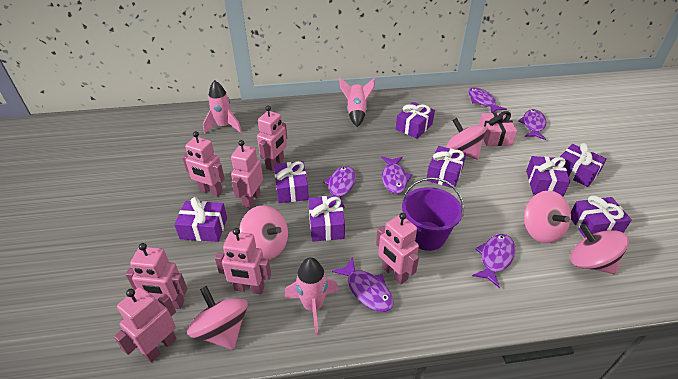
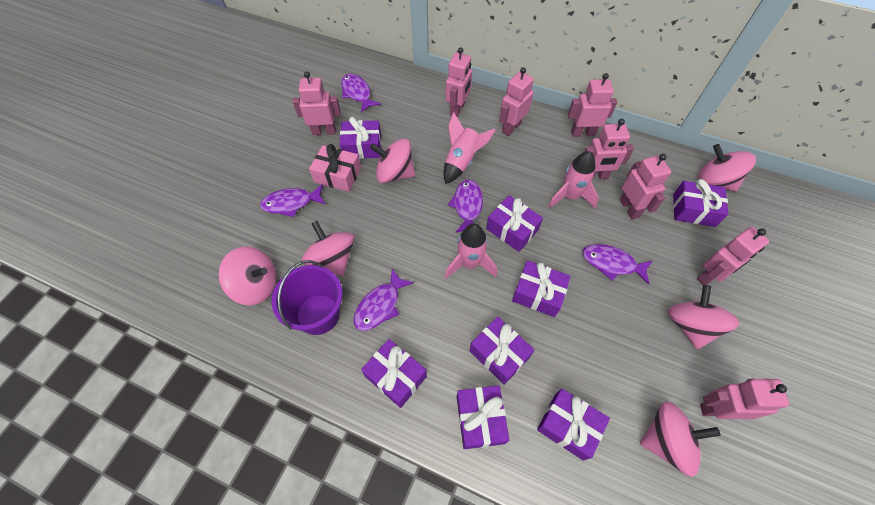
pink robot: [114,287,177,362] [125,243,187,309] [182,131,225,196] [215,228,271,294] [231,140,263,208] [257,106,287,171] [376,213,419,284] = 7 -> [293,71,341,135] [445,47,472,117] [499,67,534,136] [568,73,617,137] [584,119,634,180] [620,154,671,219] [697,227,769,285] [700,379,789,419] = 8
pink spinning top: [187,286,248,350] [239,206,288,260] [446,118,486,159] [524,190,571,243] [570,224,629,274] = 5 -> [219,247,277,305] [302,221,355,276] [370,139,415,183] [640,401,721,477] [668,285,739,349] [698,144,756,192] = 6
purple fish: [323,166,356,208] [332,257,393,312] [381,157,412,194] [468,87,507,113] [472,234,515,288] [518,109,546,140] = 6 -> [260,184,326,217] [341,73,381,113] [353,269,414,331] [448,179,483,233] [582,244,652,284] = 5

